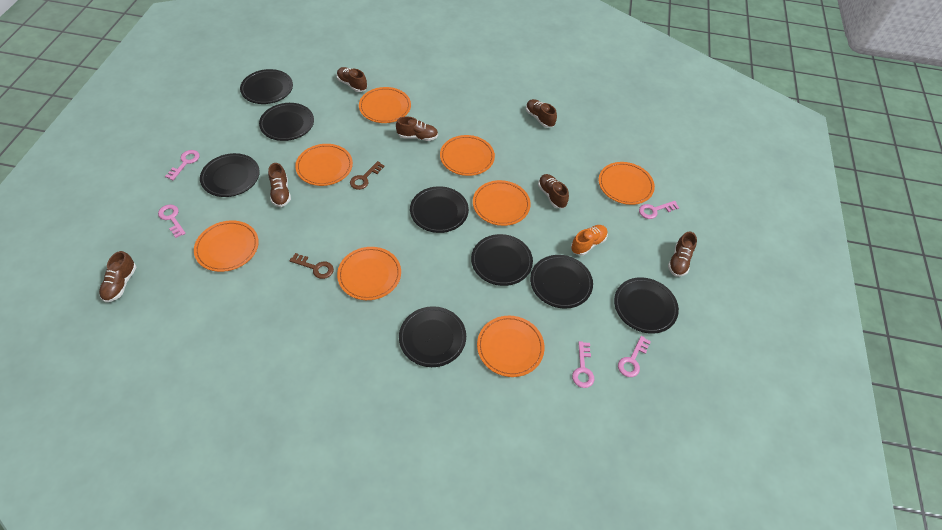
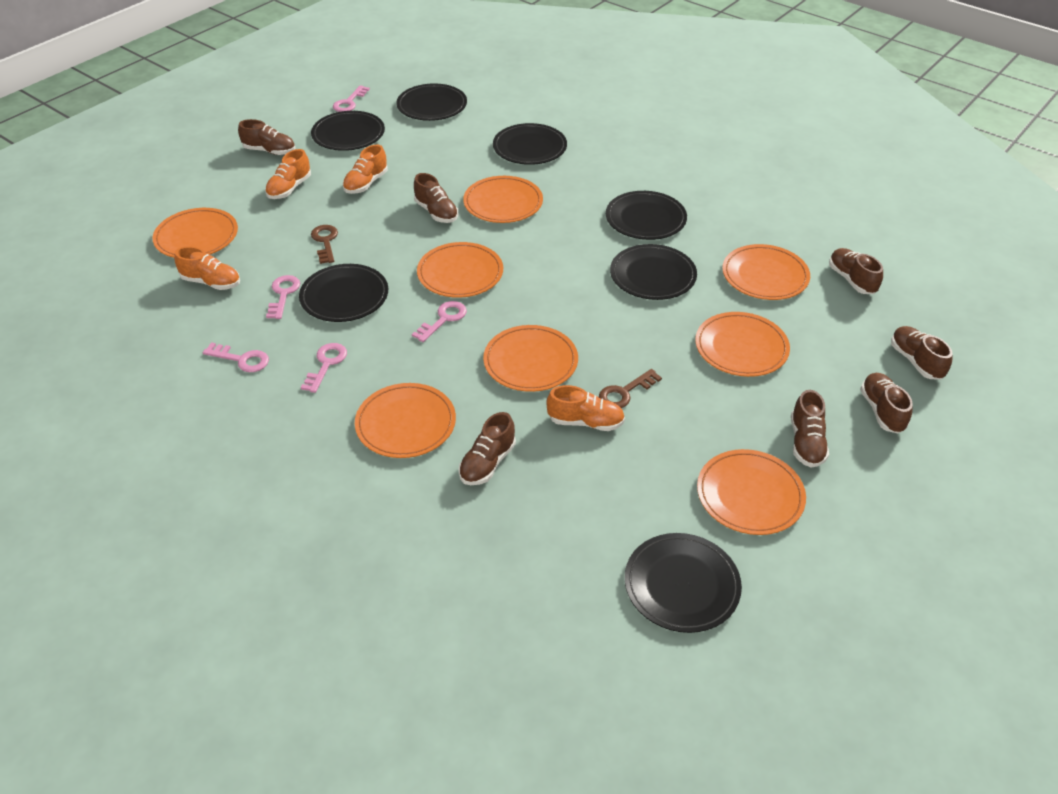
black plate: [200,153,260,197] [240,69,293,104] [259,103,314,141] [399,306,466,367] [410,186,469,233] [471,234,533,286] [530,255,593,309] [614,277,679,334] = 8 -> [299,264,388,322] [311,111,385,151] [397,83,467,121] [493,123,567,165] [606,191,687,240] [610,244,697,300] [625,533,742,633] = 7
orange shoe: [571,225,608,256] = 1 -> [174,246,240,290] [265,149,311,199] [343,145,388,194] [546,385,625,431] = 4

